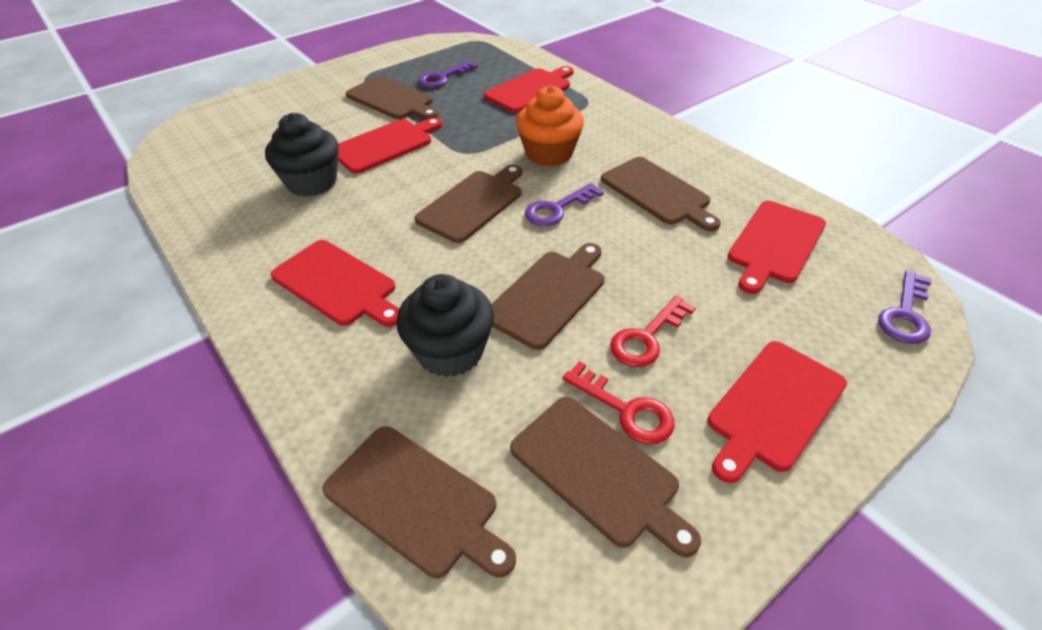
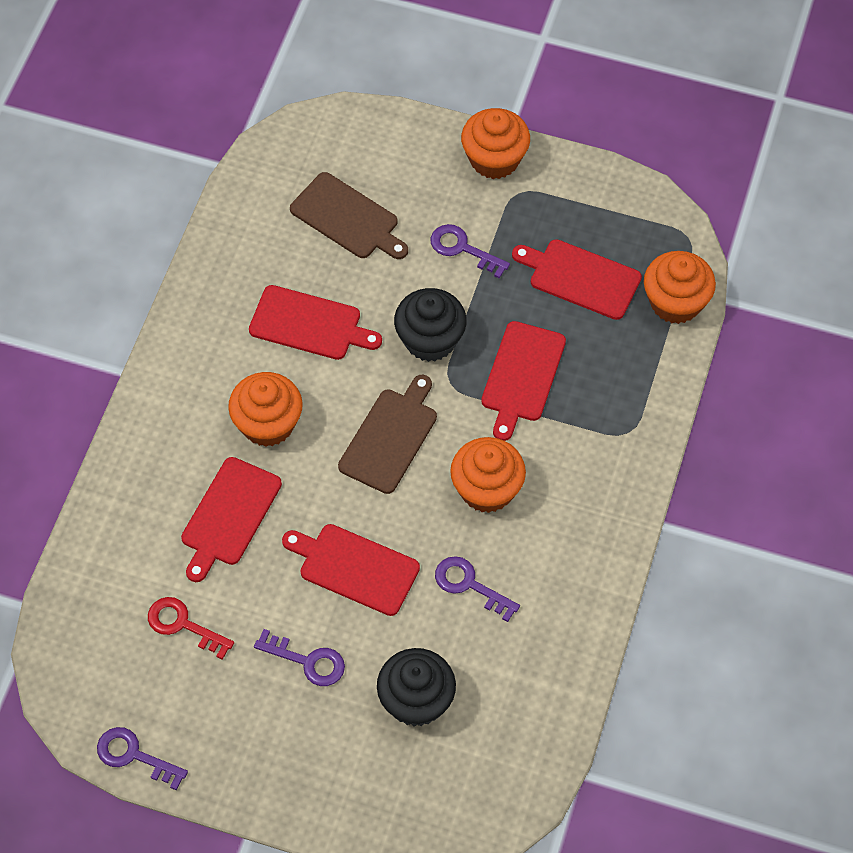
brown cutting board: [323,426,516,578] [346,76,439,120] [415,165,522,243] [491,243,605,350] [510,397,701,558] [601,157,721,231] = 6 -> [290,172,408,259] [338,375,437,494] = 2
orange cupcake: [516,85,584,167] = 1 -> [228,372,303,447] [450,437,526,513] [461,108,530,179] [644,251,716,324] = 4
purple key: [418,61,478,88] [525,183,604,226] [878,271,932,344] = 3 -> [97,727,188,790] [254,629,345,686] [431,224,510,279] [435,556,520,622] = 4
red key: [563,361,675,444] [610,296,696,367] = 2 -> [148,597,234,660] = 1

